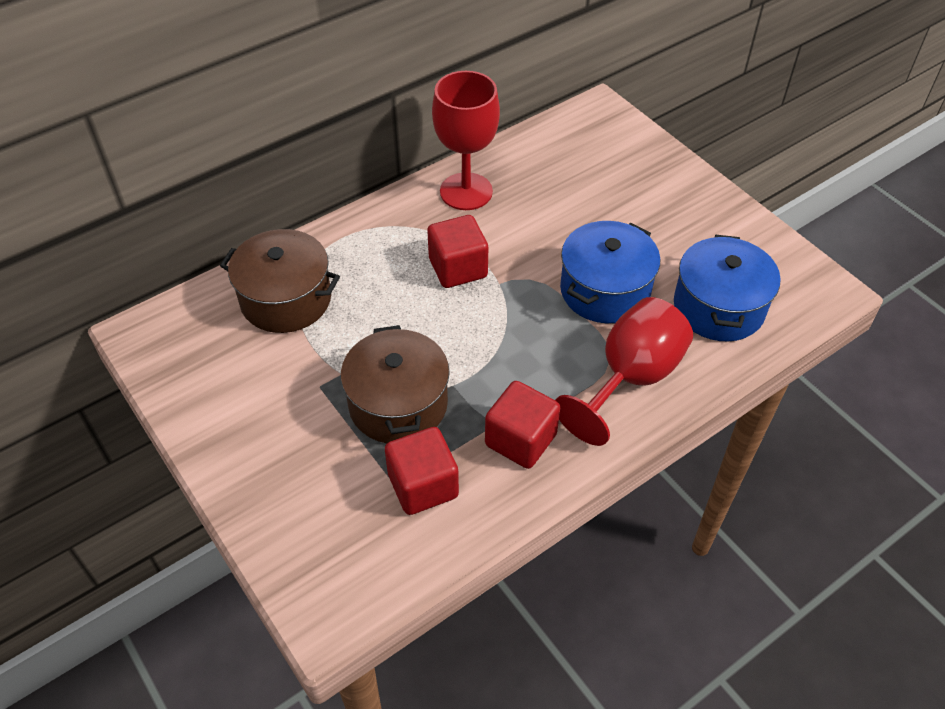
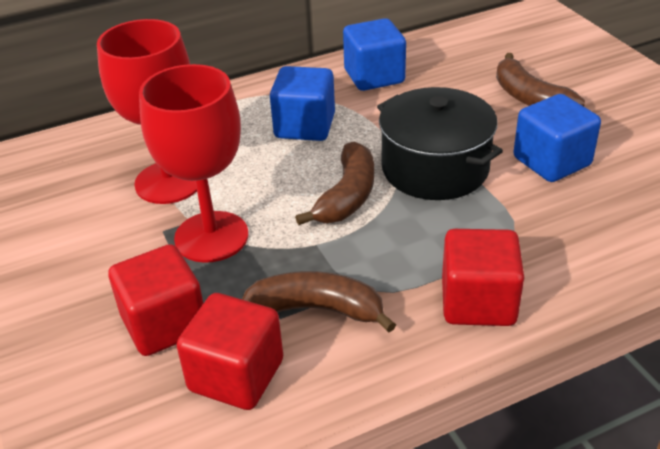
black pot: none = 0 -> [377,87,503,200] = 1
blue cube: none = 0 -> [270,66,335,141] [343,18,406,91] [513,94,601,182] = 3
blue pot: [560,221,660,323] [674,235,781,342] = 2 -> none = 0
brown banana: none = 0 -> [242,271,396,332] [295,142,374,225] [496,53,585,106] = 3
brown pot: [220,229,340,333] [341,325,450,443] = 2 -> none = 0

